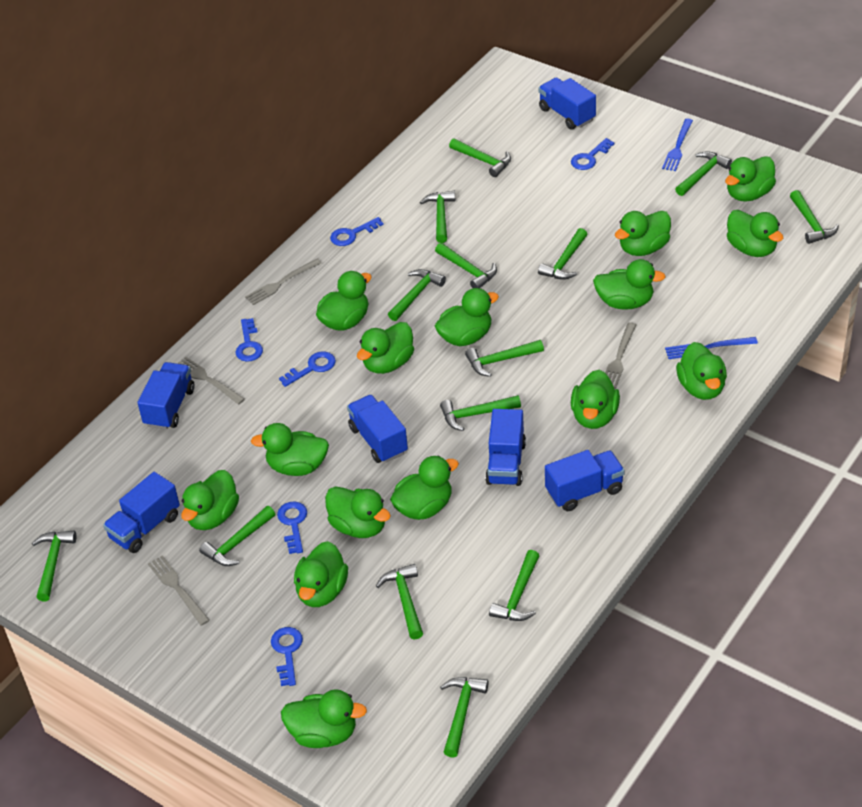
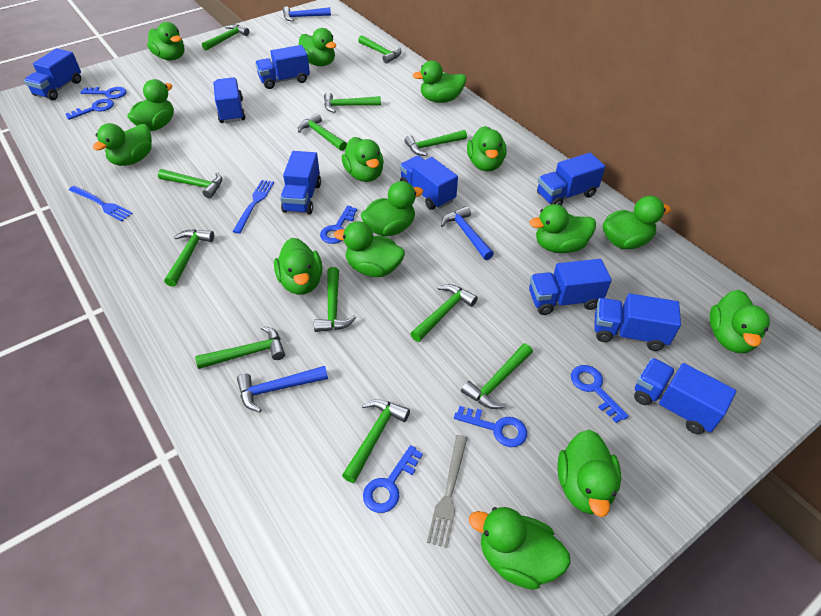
blue hammer: none = 0 -> [237,366,328,412] [283,7,331,21] [441,206,494,260] = 3
blue truck: [103,472,180,553] [138,362,195,430] [347,395,408,463] [485,409,526,486] [538,78,596,130] [545,450,625,511] = 6 -> [24,48,81,100] [213,77,246,123] [255,45,310,89] [280,151,321,214] [400,156,458,210] [529,259,612,315] [537,153,605,205] [594,293,681,351] [634,358,736,434] = 9
green hammer: [32,531,77,601] [199,506,275,566] [376,564,423,640] [388,269,446,321] [420,191,455,243] [435,243,497,288] [440,395,521,431] [440,677,489,758] [449,139,511,177] [465,340,544,377] [489,550,540,621] [538,228,587,280] [675,151,732,196] [790,190,839,244] = 14 -> [158,169,222,199] [164,229,214,287] [195,326,285,369] [202,24,249,51] [298,113,347,151] [314,267,356,332] [324,92,381,113] [342,399,410,483] [358,35,402,64] [404,130,467,156] [410,284,478,342] [461,343,533,409] = 12
grey fork: [148,555,210,626] [178,357,245,404] [245,259,322,305] [605,322,636,389] = 4 -> [427,435,467,548] = 1

